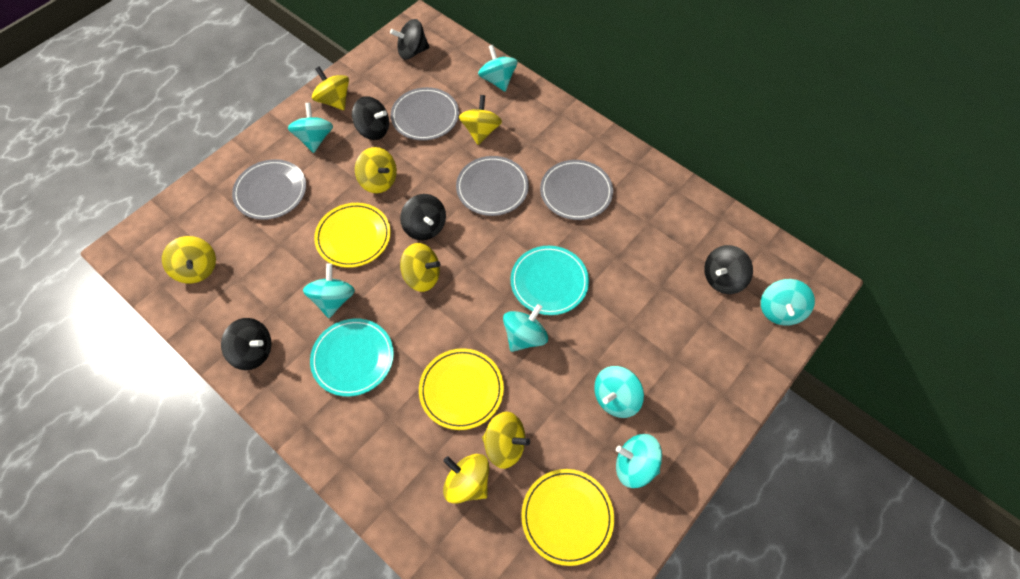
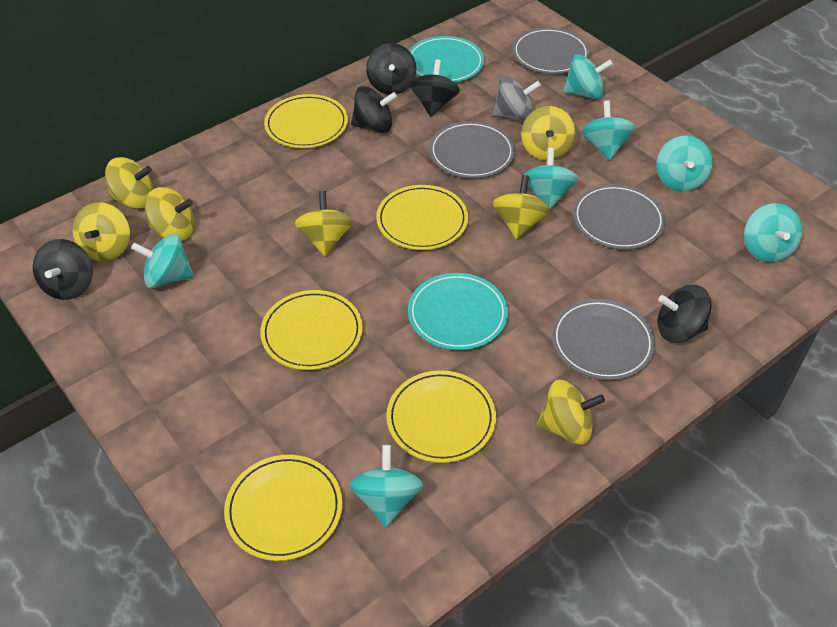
grey spinning top: none = 0 -> [492,77,541,121] = 1
yellow plate: [314,203,391,268] [419,348,504,430] [521,469,614,566] = 3 -> [224,455,342,561] [260,290,363,370] [264,94,348,148] [376,185,468,250] [387,370,496,463] = 5

